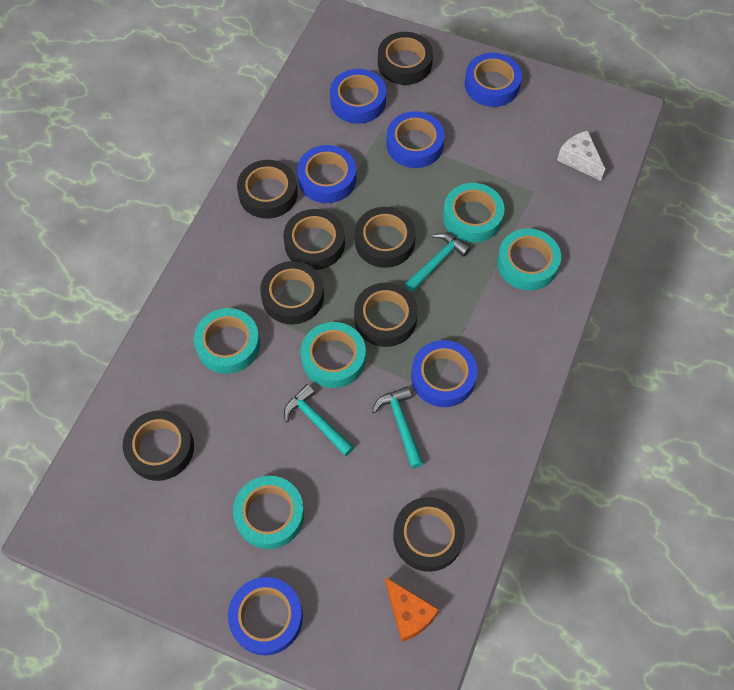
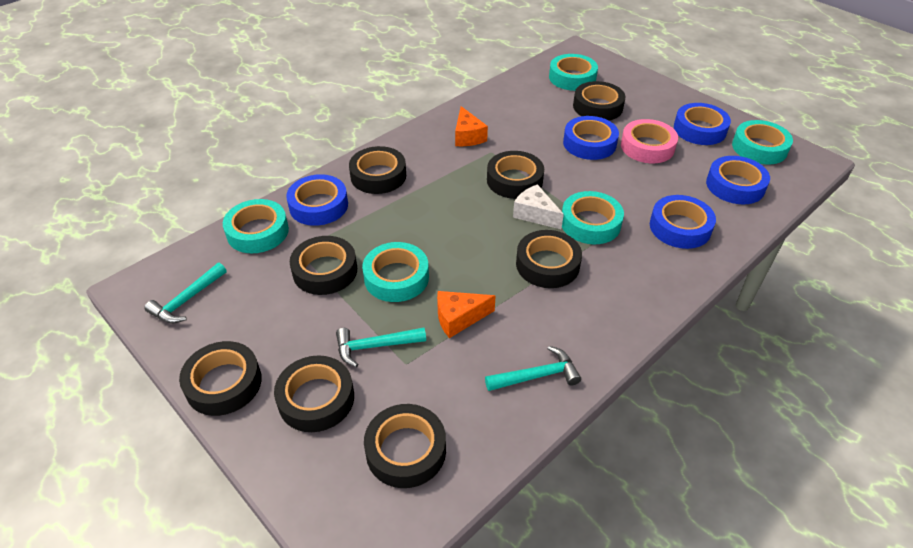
blue tape: [228,577,303,655] [297,145,356,203] [330,69,386,124] [386,111,445,168] [411,340,478,407] [465,53,522,107] = 6 -> [286,174,348,226] [563,116,619,160] [650,195,716,249] [674,103,731,145] [706,156,770,204] = 5
orange cheese: [385,577,439,642] = 1 -> [437,291,496,338] [455,106,488,146] = 2
pink tape: none = 0 -> [621,119,678,163] = 1

